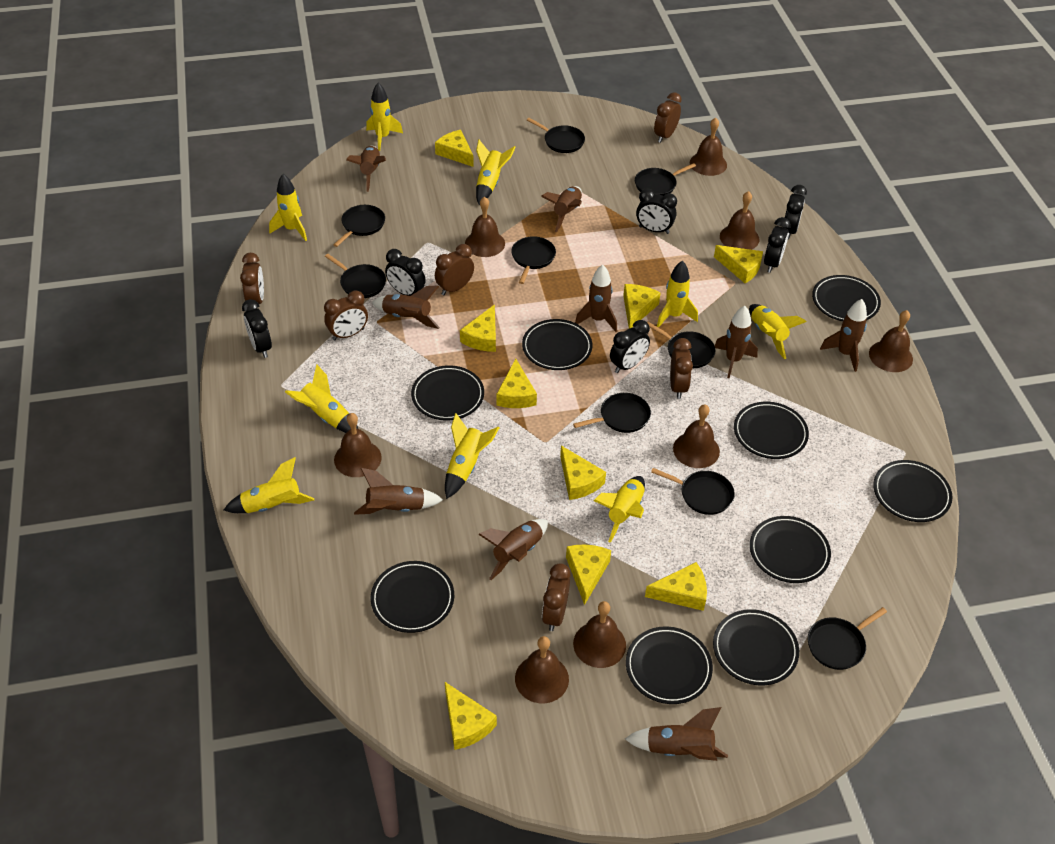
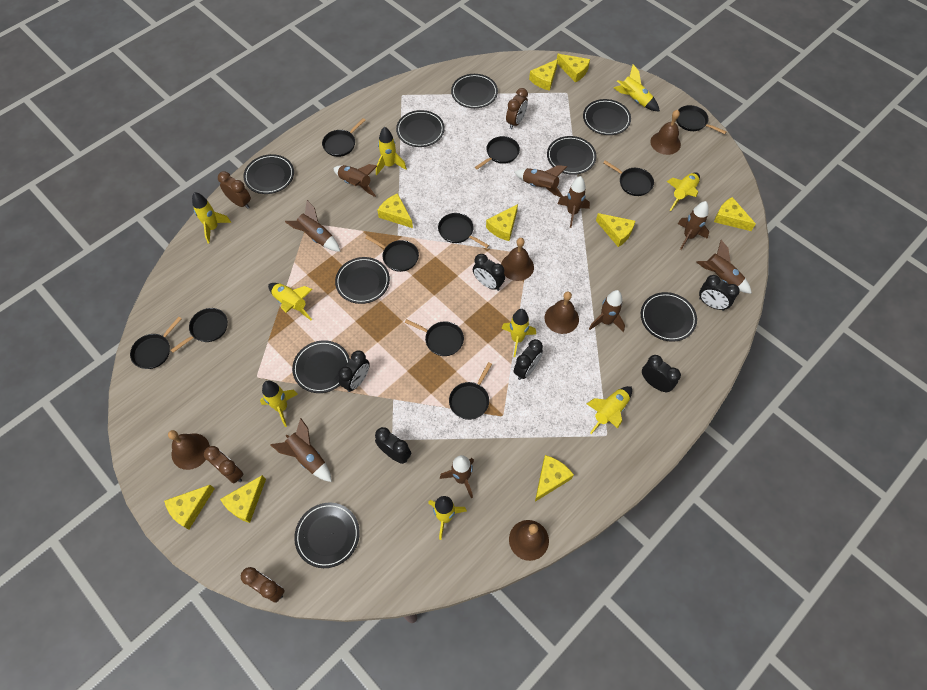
black pan: [325,254,386,298] [333,205,385,247] [511,236,556,284] [527,118,585,153] [573,393,651,433] [635,163,696,196] [647,321,715,368] [651,468,735,515] [808,607,887,670] = 9 -> [130,317,182,369] [171,308,228,353] [322,118,365,157] [365,235,419,272] [405,319,464,356] [438,213,489,248] [449,362,492,420] [475,136,520,169] [603,161,654,196] [676,105,727,134] = 10
brown bell: [334,413,382,477] [465,197,505,257] [515,636,569,703] [573,601,626,668] [673,404,720,468] [690,118,727,176] [720,191,760,250] [869,310,913,372] = 8 -> [168,430,210,470] [501,238,534,281] [509,520,549,561] [545,291,579,334] [650,110,681,155] = 5
brown clock: [240,253,264,304] [324,290,368,340] [435,244,474,295] [542,563,571,631] [654,92,682,143] [670,338,693,399] = 6 -> [204,446,243,483] [218,171,251,209] [241,567,285,603] [506,88,528,129] = 4

